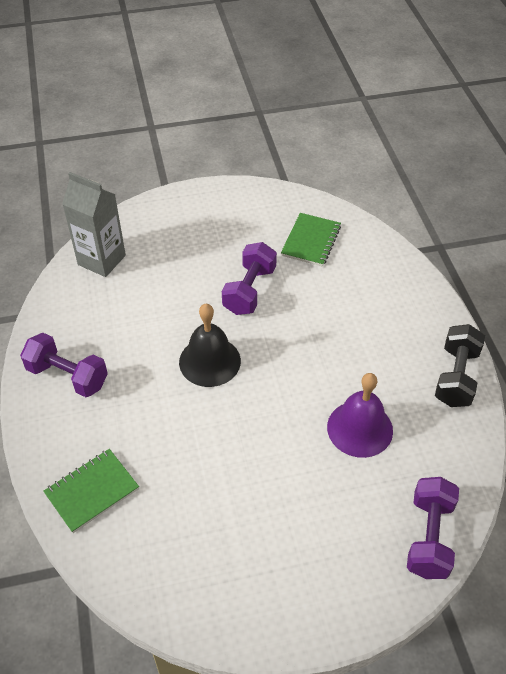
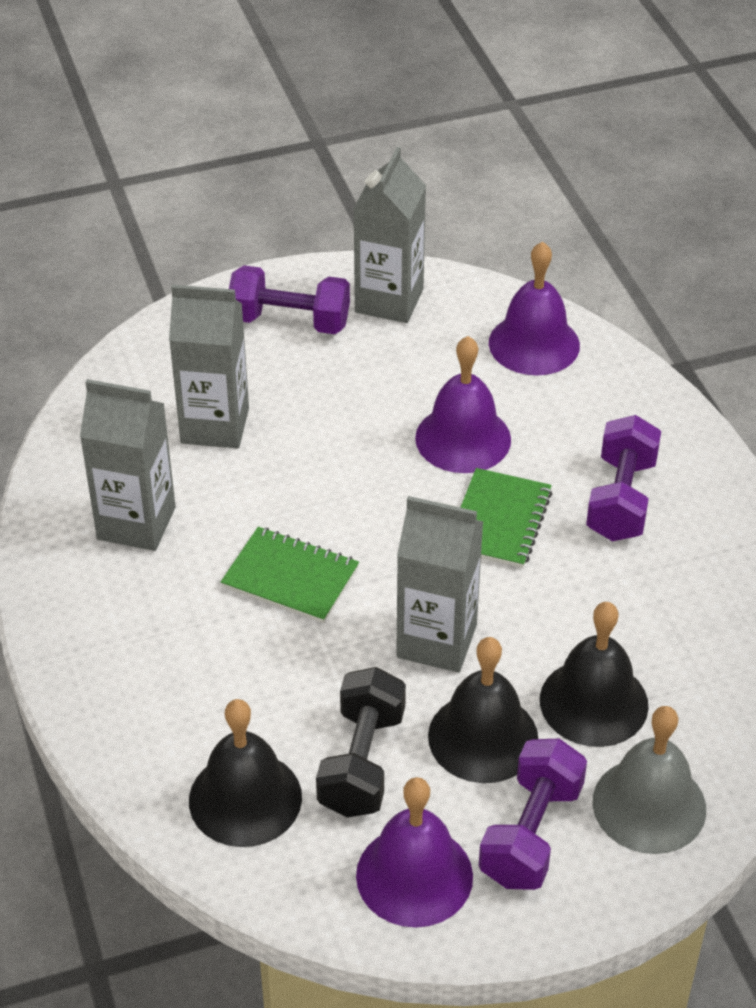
black bell: [179,304,241,387] = 1 -> [189,699,302,847] [428,637,538,783] [540,602,649,747] = 3
grey bell: none = 0 -> [593,706,706,854] = 1
grey carton: [62,172,126,277] = 1 -> [80,379,176,551] [169,285,249,449] [353,147,426,323] [396,496,484,672] = 4
purple bell: [327,373,393,458] = 1 -> [356,777,473,928] [415,336,511,473] [489,241,580,375] = 3

